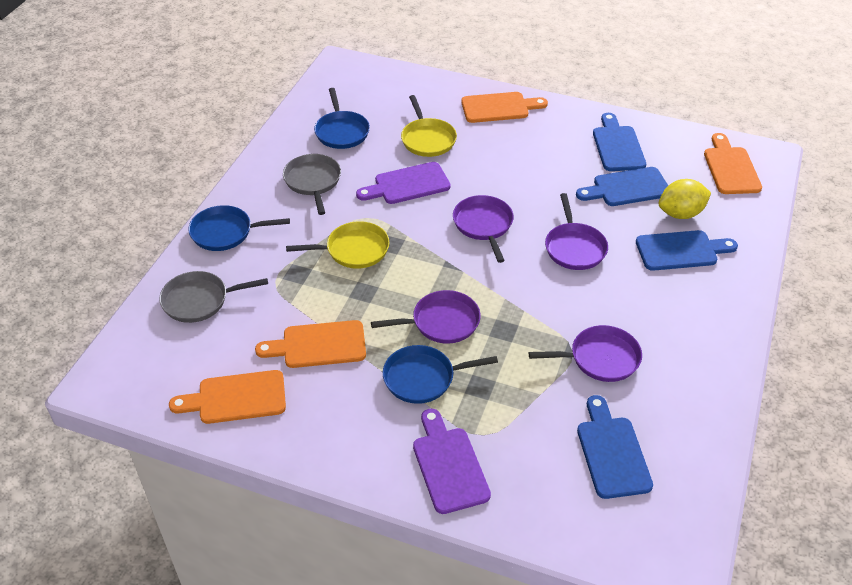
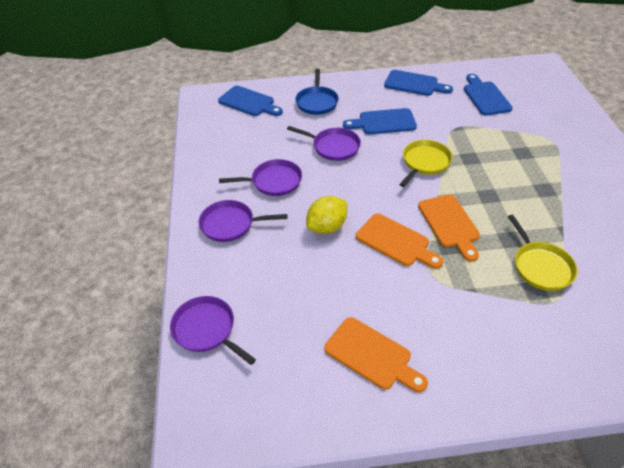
blue pan: [188,205,290,251] [314,88,370,149] [383,345,498,404] = 3 -> [295,69,339,115] = 1
grey pan: [159,271,268,323] [283,154,341,215] = 2 -> none = 0
orange cutting board: [169,370,286,424] [255,320,366,368] [461,92,548,123] [704,133,762,194] = 4 -> [324,317,428,392] [356,214,443,269] [418,195,480,262] = 3
purple cutting board: [356,162,451,204] [413,408,491,514] = 2 -> none = 0

